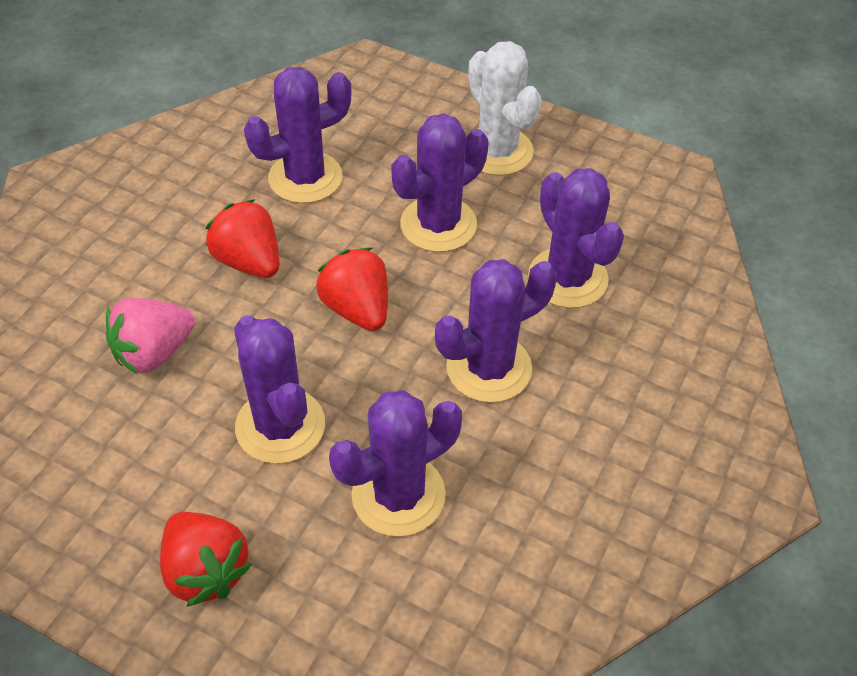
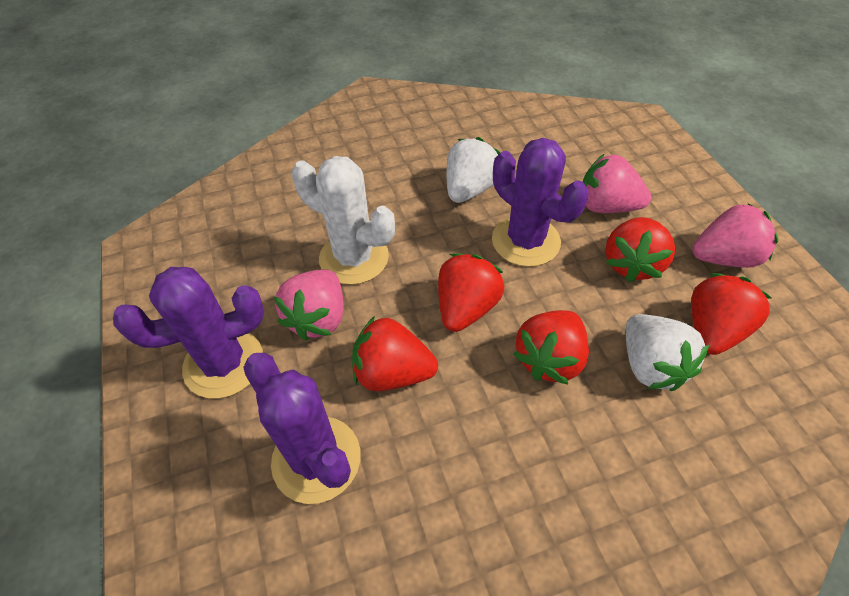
pink strawberry: [106,298,195,375] = 1 -> [274,269,344,341] [583,153,651,213] [692,203,779,268] = 3
purple cactus: [234,316,325,464] [244,67,352,203] [329,390,462,537] [391,113,489,252] [435,259,557,403] [528,168,624,308] = 6 -> [113,267,264,398] [243,353,361,504] [492,138,589,267] = 3
red strawberry: [160,512,252,607] [206,199,279,278] [316,247,388,331] = 3 -> [352,316,438,391] [438,253,504,332] [513,310,589,384] [605,217,675,282] [691,273,772,355] = 5
white strawberry: none = 0 -> [447,137,501,203] [626,314,710,391] = 2

